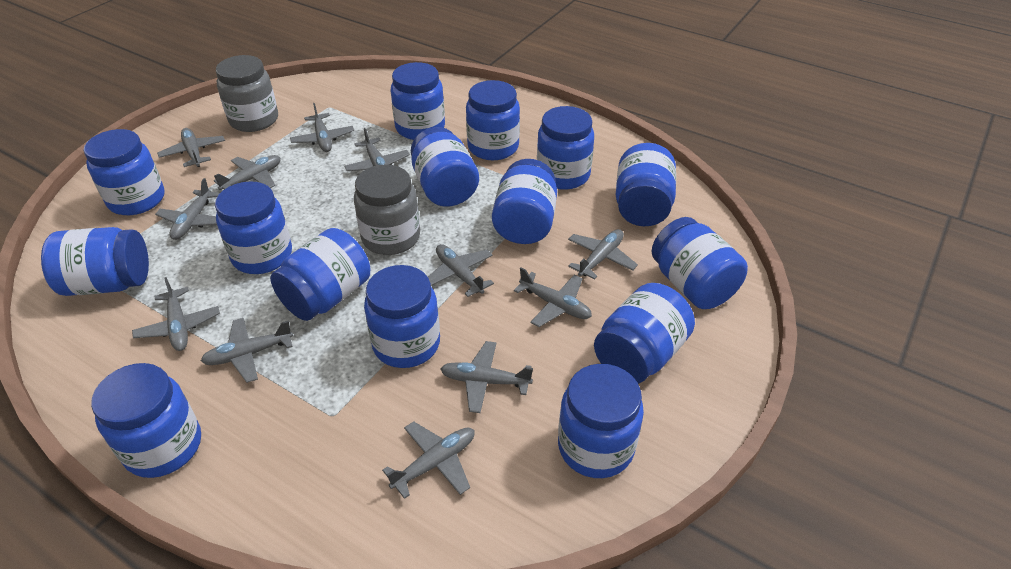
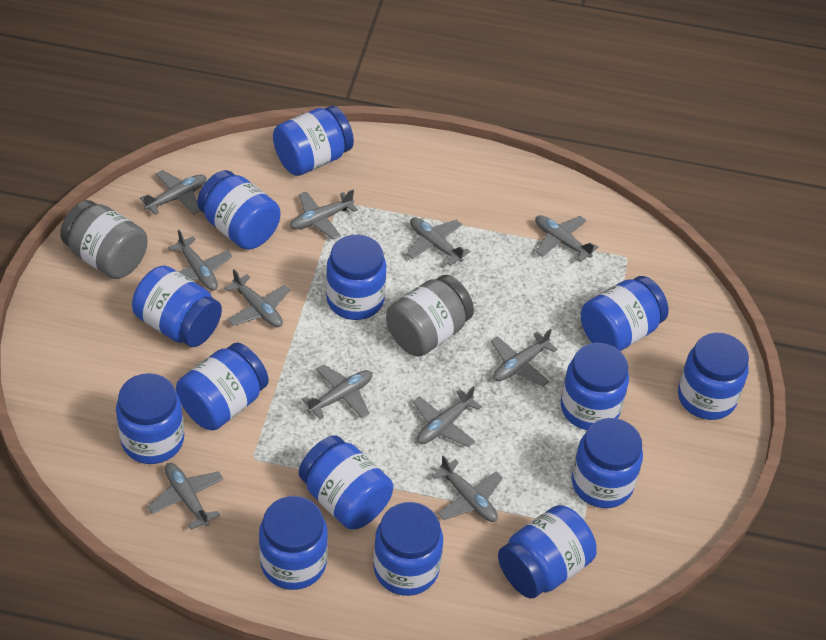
blue jar: [41,227,149,296] [84,129,165,215] [91,363,201,478] [215,181,292,274] [270,228,370,321] [364,265,440,368] [391,62,445,140] [411,127,479,207] [466,80,520,160] [492,159,557,244] [537,106,594,190] [558,364,644,478] [594,283,695,384] [616,143,676,226] [652,217,748,309] = 15 -> [116,373,184,464] [132,265,222,347] [176,343,269,431] [197,170,280,250] [259,496,328,590] [273,106,354,176] [299,436,393,530] [326,235,386,320] [373,502,443,596] [498,505,597,598] [561,343,629,430] [572,418,643,508] [581,276,669,351] [678,333,749,420] = 14
grey plane: [132,277,220,351] [155,178,220,240] [157,128,225,167] [201,318,293,383] [214,155,281,190] [290,103,354,152] [344,128,410,171] [382,421,475,499] [428,244,494,297] [441,341,533,413] [514,267,592,327] [568,229,638,280] = 12 -> [140,170,206,215] [147,463,223,530] [168,230,232,291] [224,269,290,327] [290,190,358,240] [302,364,372,419] [406,218,470,266] [413,386,482,447] [432,455,503,522] [491,329,558,386] [535,215,598,262] = 11

